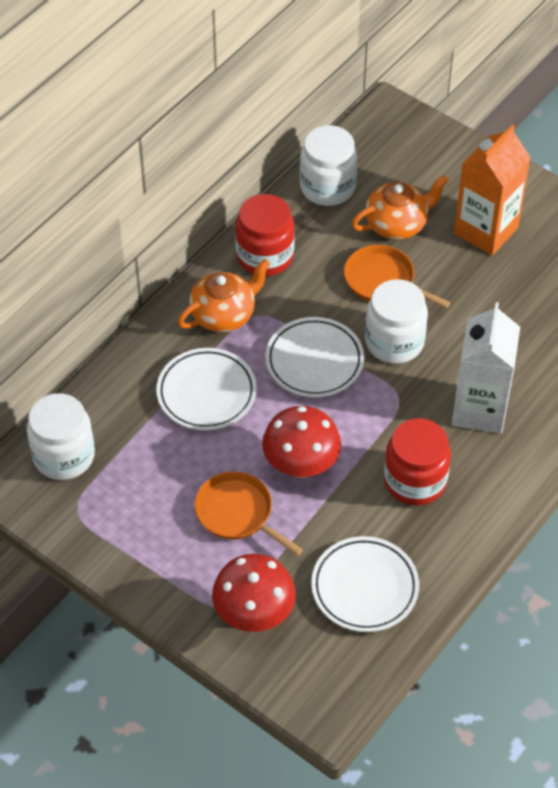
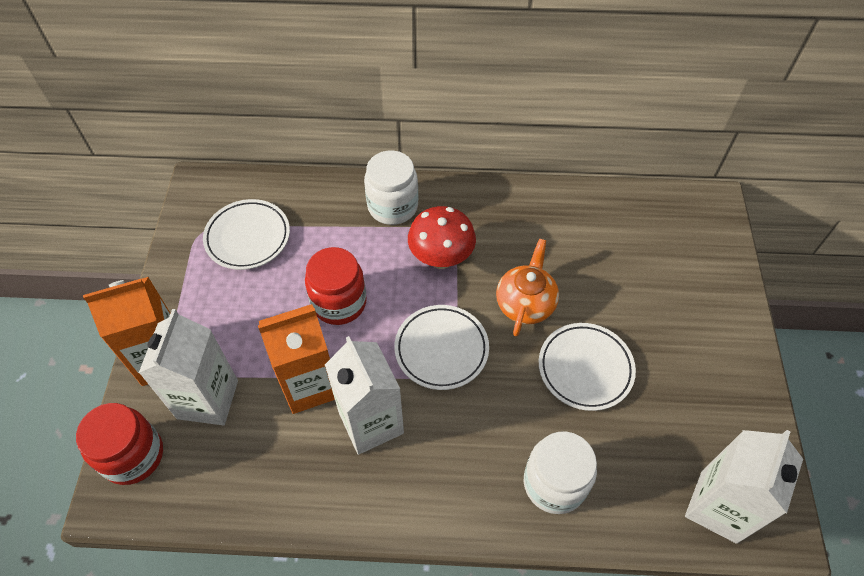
orange carton: [454,124,531,255] = 1 -> [83,277,171,386] [258,304,335,414] = 2
orange pan: [195,471,303,556] [344,245,450,308] = 2 -> none = 0
orange teapot: [177,259,270,332] [351,175,449,240] = 2 -> [496,239,559,336] = 1
red mushroom: [212,554,296,632] [262,406,341,478] = 2 -> [408,206,476,269] = 1
white carton: [452,302,520,434] = 1 -> [139,309,238,425] [325,336,404,455] [685,430,803,544] = 3
white jar: [27,393,95,480] [300,125,357,206] [365,279,428,364] = 3 -> [364,151,418,225] [524,432,597,514] = 2

